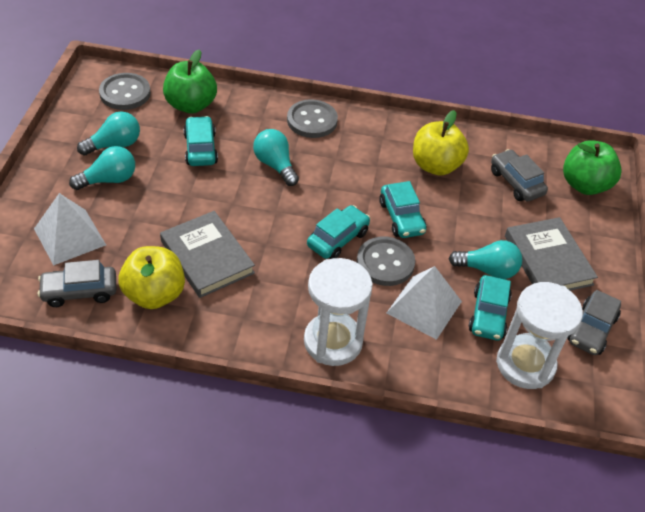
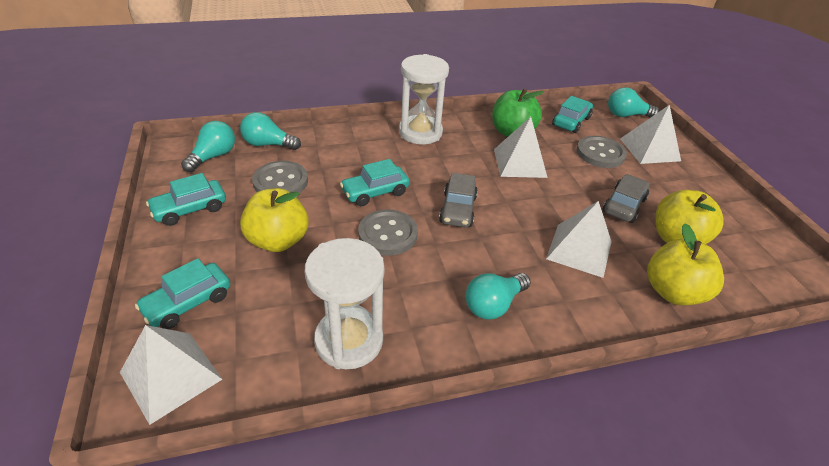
green apple: [163,49,217,114] [563,140,622,195] = 2 -> [492,89,544,137] = 1
grey book: [160,211,255,298] [505,217,598,291] = 2 -> none = 0
grey car: [38,260,116,307] [491,149,548,201] [568,290,621,355] = 3 -> [439,173,478,227] [602,174,649,223] = 2
white pyramid: [34,193,106,266] [387,266,462,340] = 2 -> [120,325,222,425] [494,117,548,178] [546,201,612,278] [620,105,681,164] = 4
yellow apple: [118,246,185,309] [413,110,469,176] = 2 -> [240,188,309,252] [647,223,724,305] [655,190,724,244] = 3

